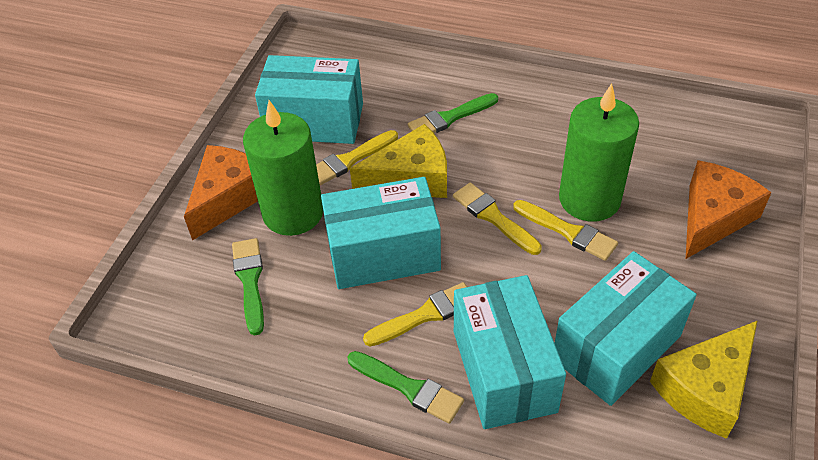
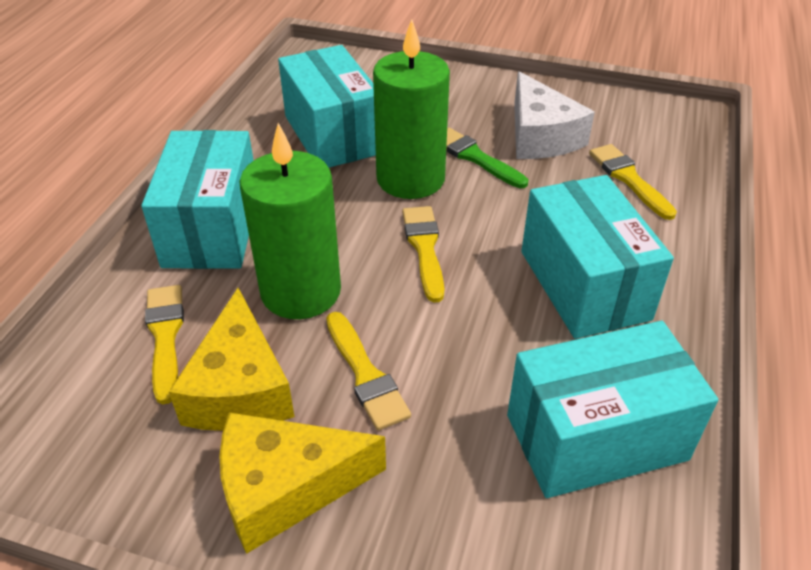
green brush: [232,238,264,336] [347,351,464,424] [408,93,498,133] = 3 -> [446,128,528,188] = 1
orange cheese: [184,145,258,241] [686,160,772,259] = 2 -> none = 0
white cheese: none = 0 -> [514,71,595,159] = 1

